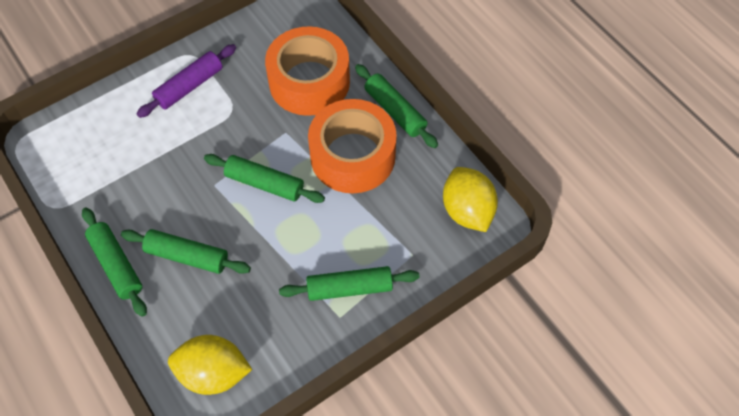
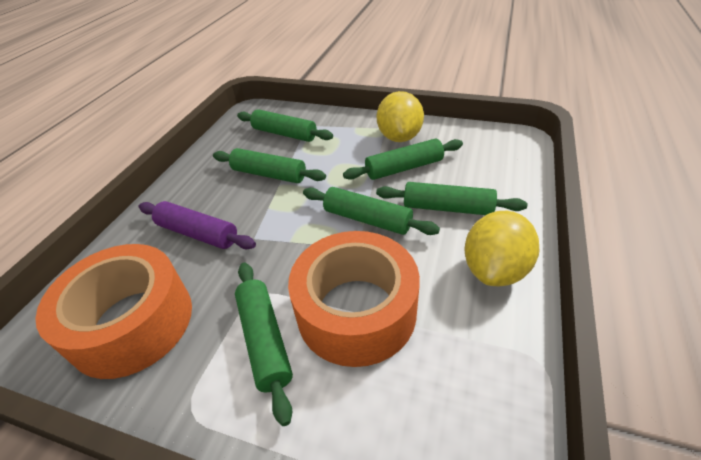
green rolling pin: [82,207,147,317] [121,229,251,274] [204,154,325,203] [279,266,420,301] [355,64,438,148] = 5 -> [213,148,326,183] [235,262,293,426] [237,109,333,142] [303,187,440,235] [343,138,463,180] [376,182,528,215] = 6

